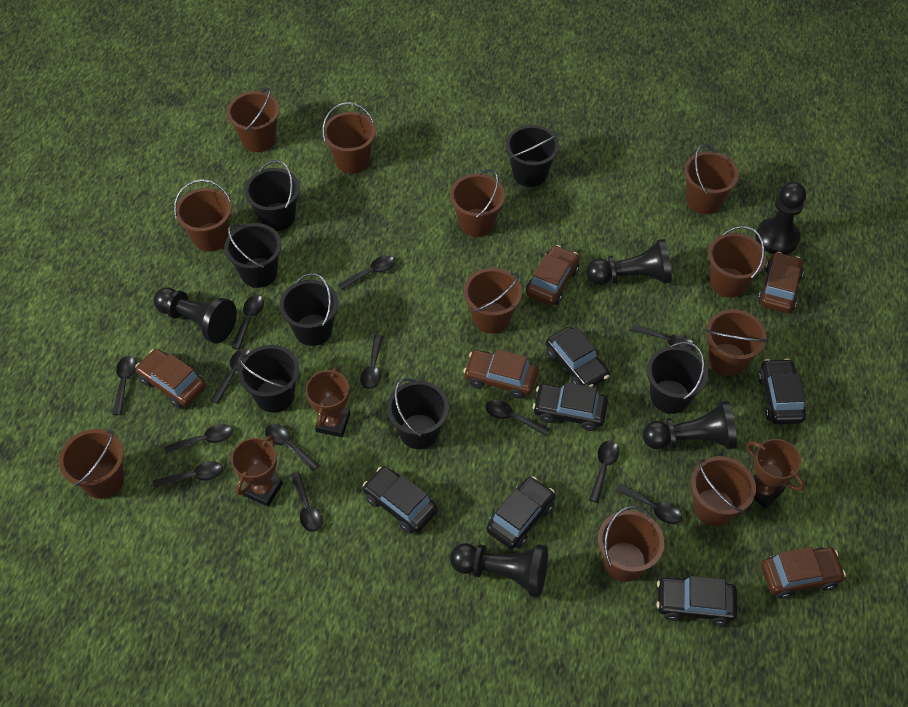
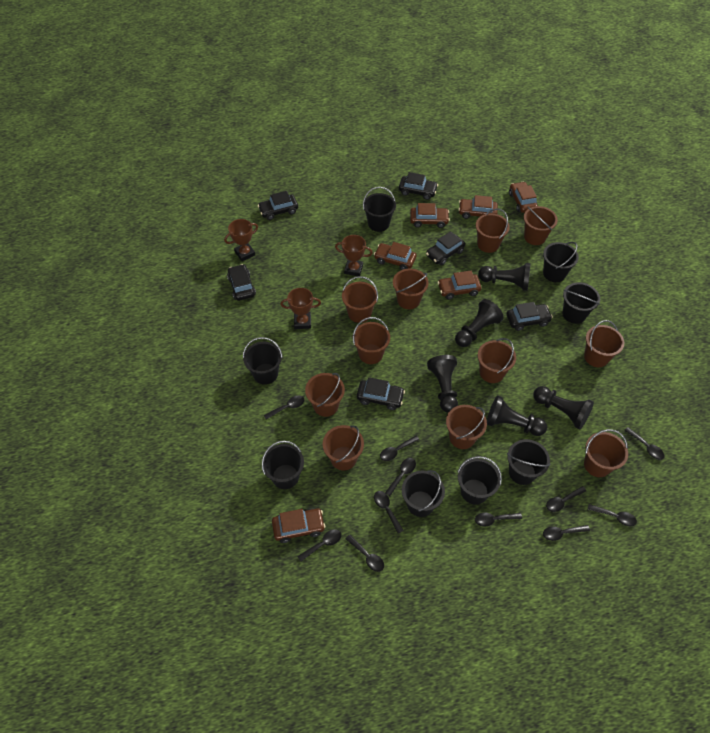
black bucket: [224,223,282,288] [238,345,299,413] [245,160,300,231] [280,273,338,346] [387,378,449,449] [506,125,559,187] [647,341,708,414] = 7 -> [243,337,283,385] [262,441,304,489] [363,187,396,232] [402,470,445,517] [458,456,502,505] [507,439,551,485] [543,242,579,282] [562,282,600,324] = 8
black spoon: [112,356,137,415] [153,461,223,489] [164,424,233,454] [210,349,250,404] [231,295,264,350] [265,424,320,471] [290,471,322,532] [338,256,395,290] [360,335,383,390] [485,400,549,436] [589,440,619,503] [615,484,682,524] [630,324,694,350] = 13 -> [264,396,304,419] [297,529,341,562] [345,534,384,572] [374,491,404,534] [380,435,419,461] [385,458,416,496] [475,513,522,526] [543,525,590,541] [546,486,586,512] [587,504,637,526] [624,427,664,460] = 11
brown car: [135,349,206,408] [464,349,538,399] [526,245,579,306] [758,252,804,313] [761,547,846,599] = 5 -> [272,508,325,543] [374,242,416,270] [410,203,450,228] [438,271,481,300] [458,195,498,219] [509,182,538,213] = 6

